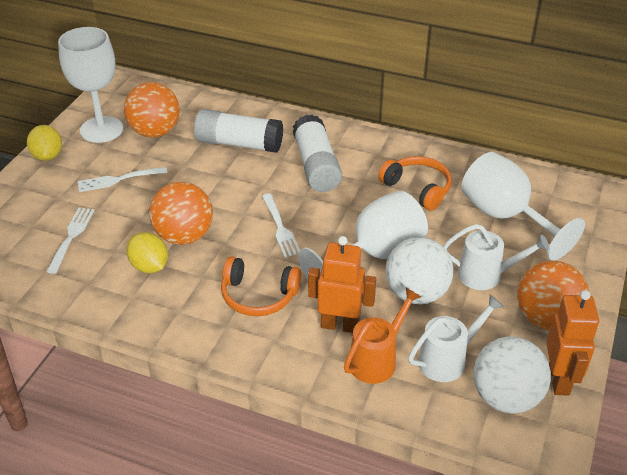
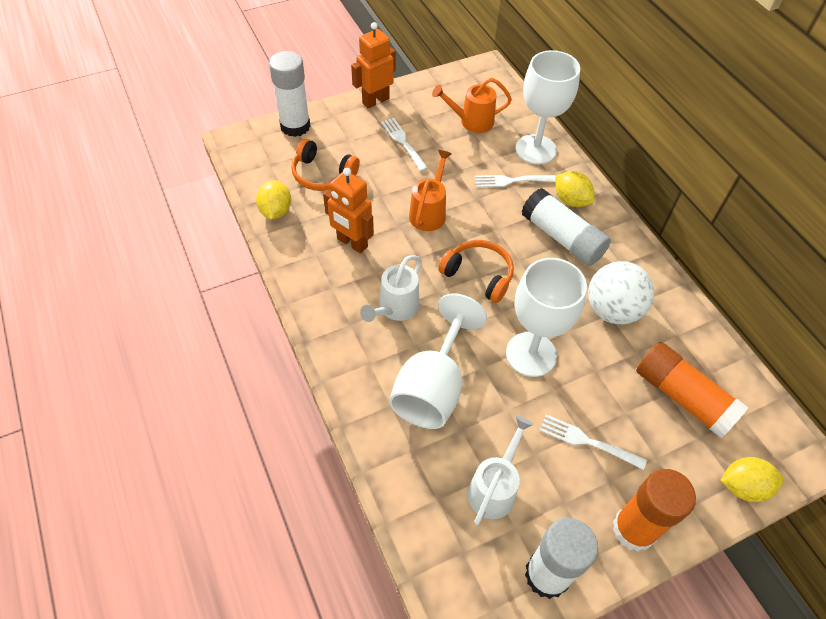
orange ball: [124,82,180,138] [149,182,213,245] [517,261,589,330] = 3 -> none = 0
orange glue stick: none = 0 -> [613,469,696,552] [636,342,749,438] = 2
orange watering can: [344,288,421,384] = 1 -> [409,150,452,231] [432,78,512,133] = 2
white ball: [385,237,454,305] [473,336,551,413] = 2 -> [588,261,654,325] = 1
white glue stick: [194,109,283,153] [293,114,342,192] = 2 -> [269,51,310,137] [521,188,611,266] [525,518,598,599] = 3
yellow lemon: [27,125,62,161] [127,232,168,273] = 2 -> [256,180,291,219] [555,171,594,207] [720,457,784,502] = 3

